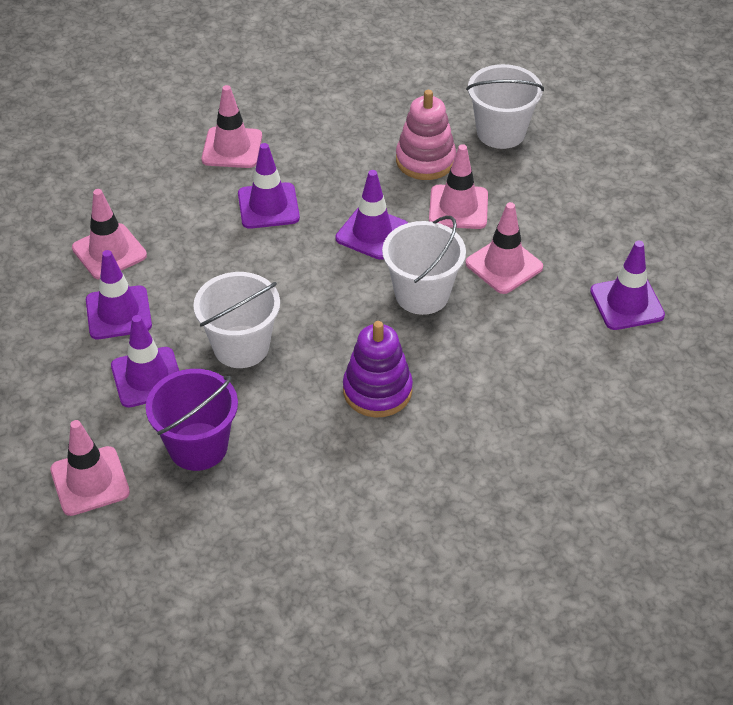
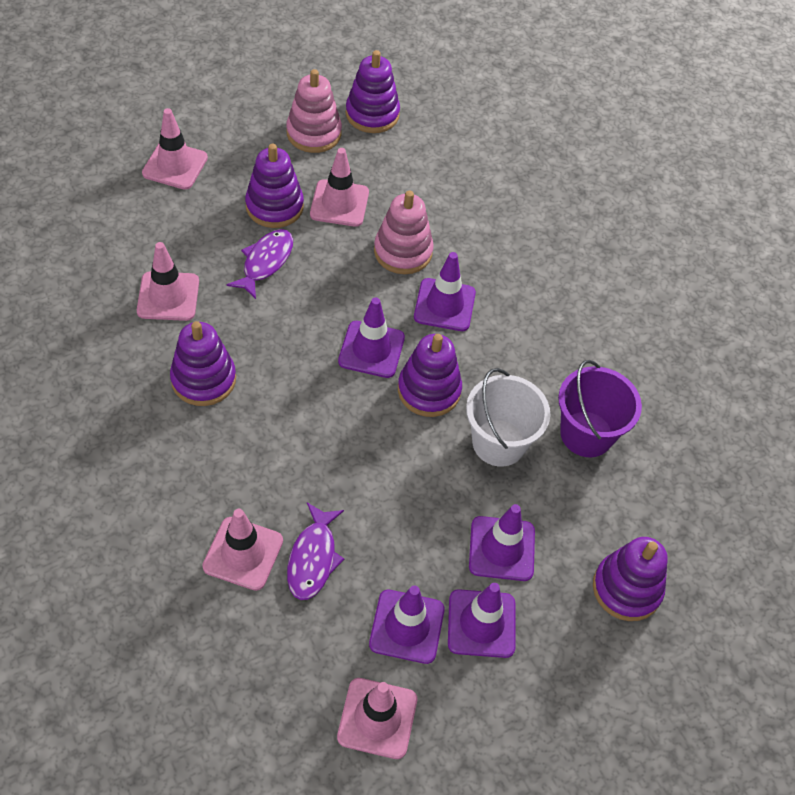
pink stacking toy: [396,90,456,180] = 1 -> [286,69,342,153] [374,191,434,274] = 2
purple fish: none = 0 -> [227,229,293,299] [287,503,344,600] = 2
purple stacking toy: [343,321,413,417] = 1 -> [170,321,236,406] [245,144,304,228] [346,50,400,133] [398,334,462,417] [593,537,668,621] = 5
white bucket: [193,272,280,368] [382,216,466,315] [466,64,544,149] = 3 -> [466,368,550,467] = 1

